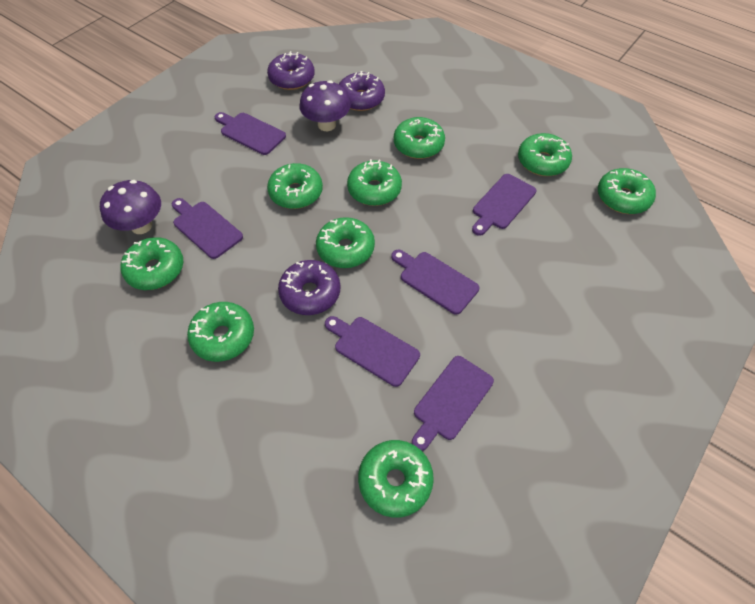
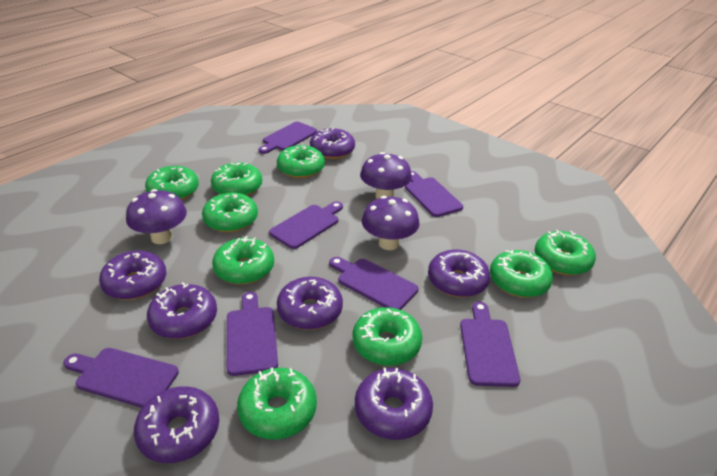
purple cutting board: [172,198,243,259] [215,112,286,155] [325,316,420,387] [391,250,480,315] [412,356,494,451] [472,174,536,236] = 6 -> [63,348,179,408] [227,292,278,376] [258,122,317,154] [269,201,343,249] [329,257,419,310] [405,171,463,217] [460,302,520,387] = 7
purple donut: [267,51,315,90] [278,260,341,315] [339,71,385,111] = 3 -> [99,251,166,300] [134,386,219,463] [147,282,217,339] [277,277,343,330] [310,128,355,159] [355,368,433,440] [428,250,490,297] = 7
purple mushroom: [100,180,161,234] [299,80,351,131] = 2 -> [126,189,187,244] [360,152,412,199] [362,196,420,250] = 3

